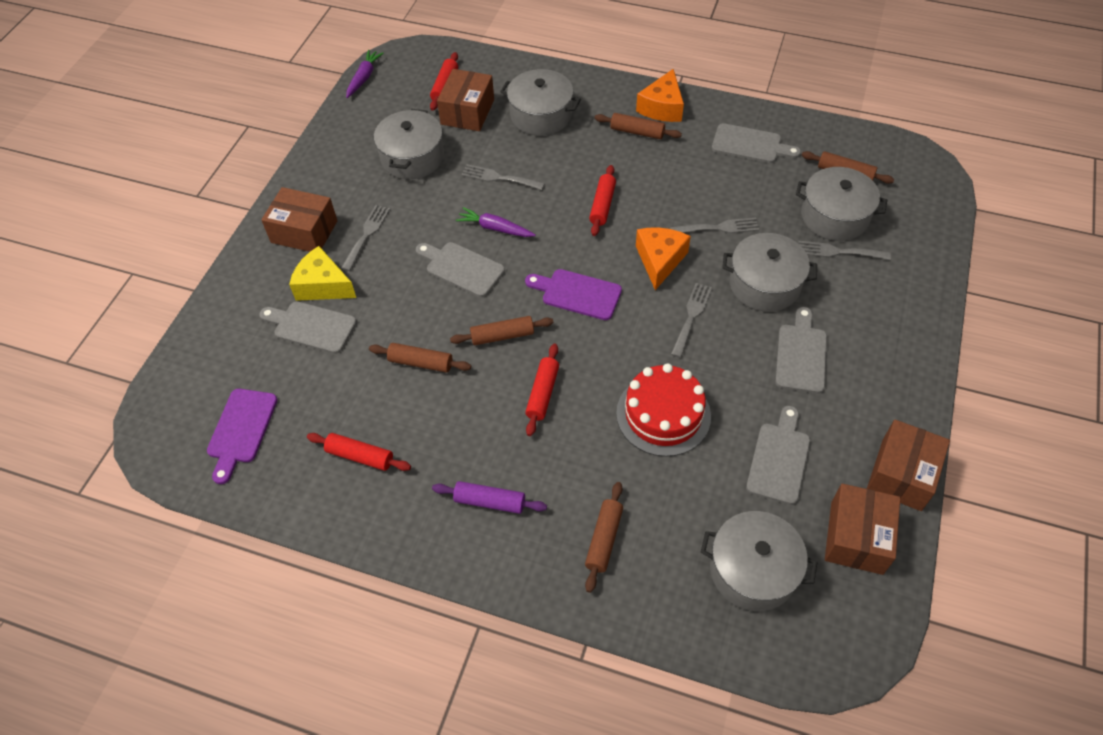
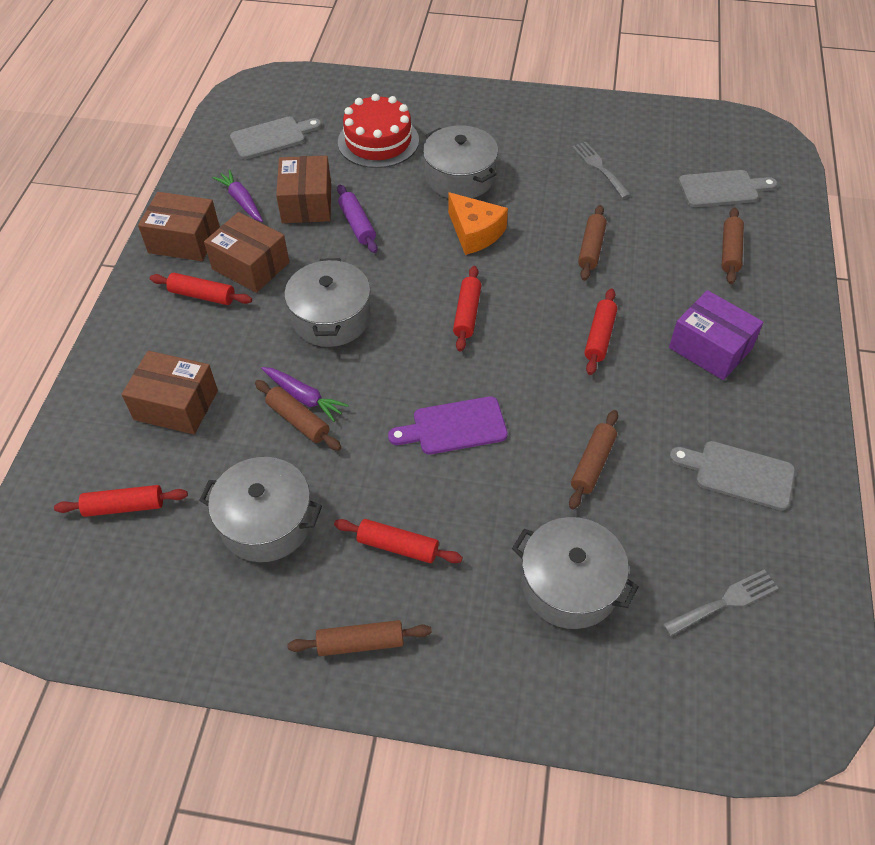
grey cutting board: [259,301,357,354] [416,242,505,297] [712,123,801,163] [746,406,810,505] [775,307,827,393] = 5 -> [230,117,322,159] [670,441,795,510] [679,170,777,207] = 3
grey fork: [341,205,390,271] [462,164,545,190] [670,218,759,233] [671,283,712,358] [798,241,891,260] = 5 -> [572,142,631,198] [663,569,779,636] = 2
grey pot: [374,109,444,179] [500,69,581,136] [701,511,818,611] [723,233,817,312] [796,167,887,241] = 5 -> [199,457,322,562] [284,258,371,347] [423,125,498,198] [512,517,639,629] = 4
orange cheese: [636,69,684,122] [636,228,691,290] = 2 -> [448,192,508,255] = 1
purple box: none = 0 -> [669,290,764,380] = 1
purple cutting board: [207,389,277,484] [525,269,622,320] = 2 -> [388,396,508,455] = 1
red rolling pin: [307,433,411,471] [430,52,458,111] [525,344,559,436] [589,165,616,236] = 4 -> [54,485,188,517] [150,273,252,305] [334,519,463,563] [453,266,481,352] [584,288,617,375] = 5
yellow cheese: [289,246,356,301] = 1 -> none = 0

